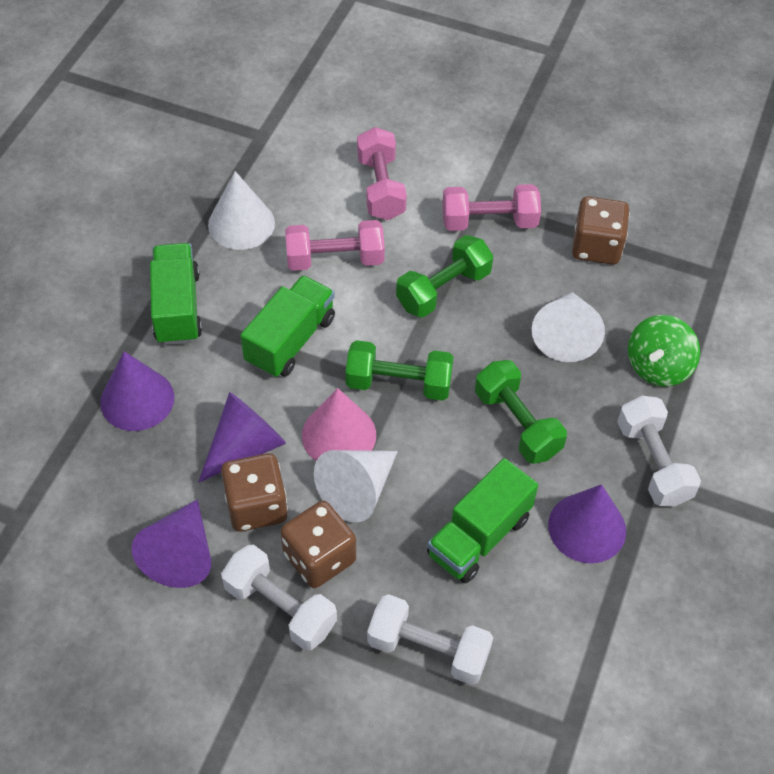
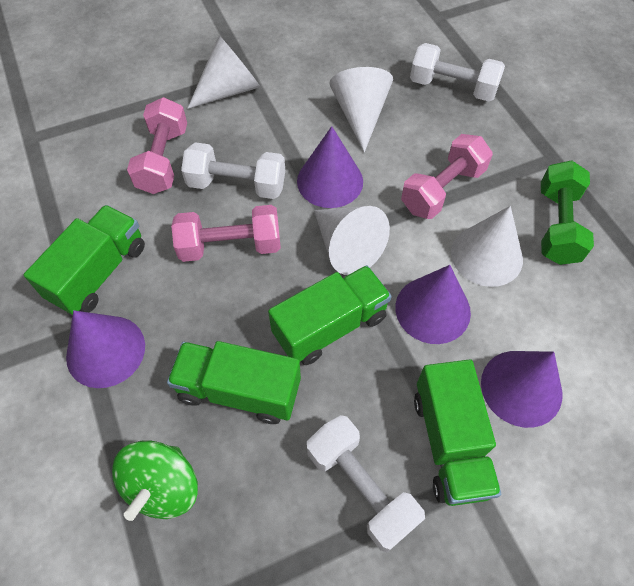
brown dice: [221,453,288,532] [280,501,356,588] [572,196,630,265] = 3 -> none = 0
green dumbbell: [345,340,453,401] [396,235,493,317] [475,360,567,464] = 3 -> [541,160,594,265] = 1
green truck: [150,243,202,345] [240,275,335,378] [427,458,538,583] = 3 -> [24,205,145,315] [167,341,301,424] [268,265,392,365] [414,359,501,506] = 4
pink cone: [302,388,376,461] = 1 -> none = 0
white cone: [208,171,275,250] [314,450,398,523] [532,292,605,362] = 3 -> [187,36,260,109] [314,206,390,275] [330,67,393,152] [451,206,523,287] = 4

